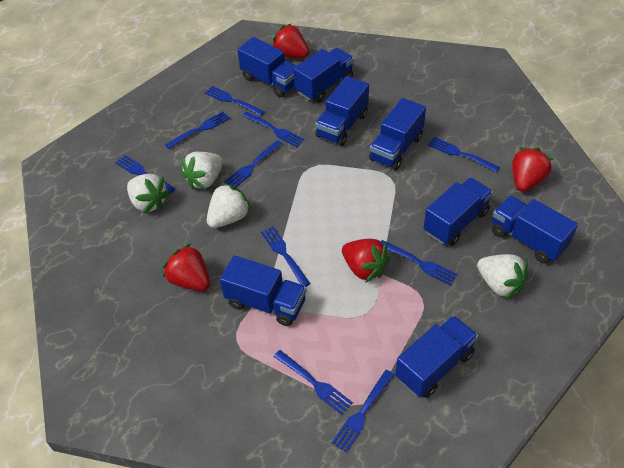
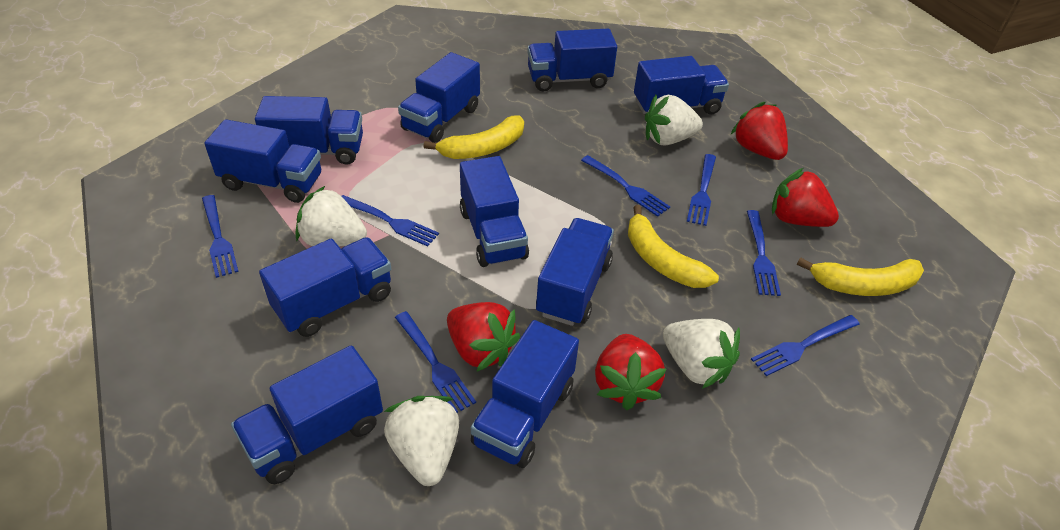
blue fork: [115,155,175,193] [165,111,230,149] [204,86,265,116] [224,140,282,187] [242,112,304,147] [261,226,311,287] [274,350,353,415] [331,370,394,452] [380,240,457,285] [428,137,500,172] = 10 -> [202,195,239,278] [341,195,439,247] [395,311,476,413] [581,155,670,217] [686,154,716,226] [747,210,781,296] [751,315,860,376] = 7
blue truck: [220,255,306,326] [237,37,297,97] [293,48,354,102] [315,76,369,146] [369,98,426,170] [395,315,478,398] [423,178,493,246] [492,196,578,263] = 8 -> [204,119,321,203] [231,345,383,484] [255,96,363,165] [259,237,391,337] [398,52,480,143] [460,156,529,267] [471,320,579,468] [527,29,617,91] [536,218,614,326] [634,56,729,115] = 10
yellow banana: none = 0 -> [423,116,524,159] [628,205,719,288] [797,257,924,296] = 3

